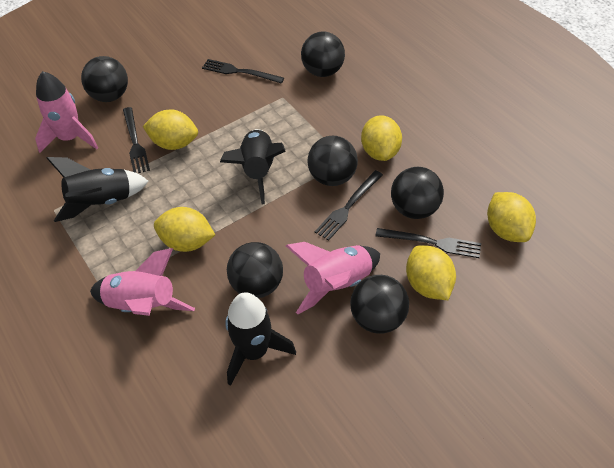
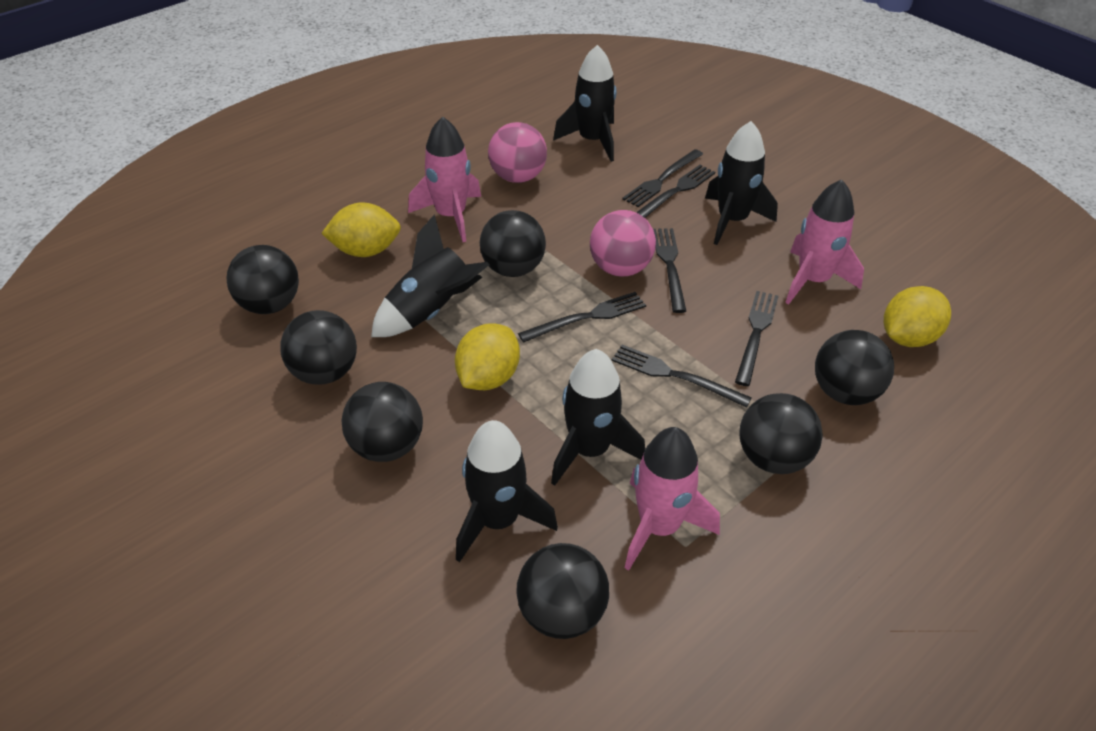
black ball: [81,56,128,102] [227,242,283,298] [301,32,345,77] [307,136,358,186] [350,275,409,334] [391,167,444,219] = 6 -> [227,245,299,314] [280,310,357,385] [341,382,423,462] [480,210,546,277] [516,543,609,639] [739,393,823,474] [815,330,894,405] = 7
black fork: [123,107,150,173] [202,59,284,84] [315,170,383,241] [376,228,481,258] = 4 -> [518,292,646,343] [612,345,752,408] [622,149,703,207] [636,165,715,218] [653,228,686,313] [735,291,778,386] = 6
black rocket: [47,157,149,222] [220,129,286,205] [225,292,296,386] = 3 -> [371,214,489,337] [456,420,558,562] [551,349,645,486] [553,45,617,162] [705,121,778,245] = 5
pink ball: none = 0 -> [488,122,547,183] [590,210,656,276] = 2
yellow lemon: [143,110,198,150] [154,207,215,252] [361,116,402,161] [406,245,456,300] [487,192,536,242] = 5 -> [321,203,401,257] [455,324,520,390] [884,286,951,347] = 3

